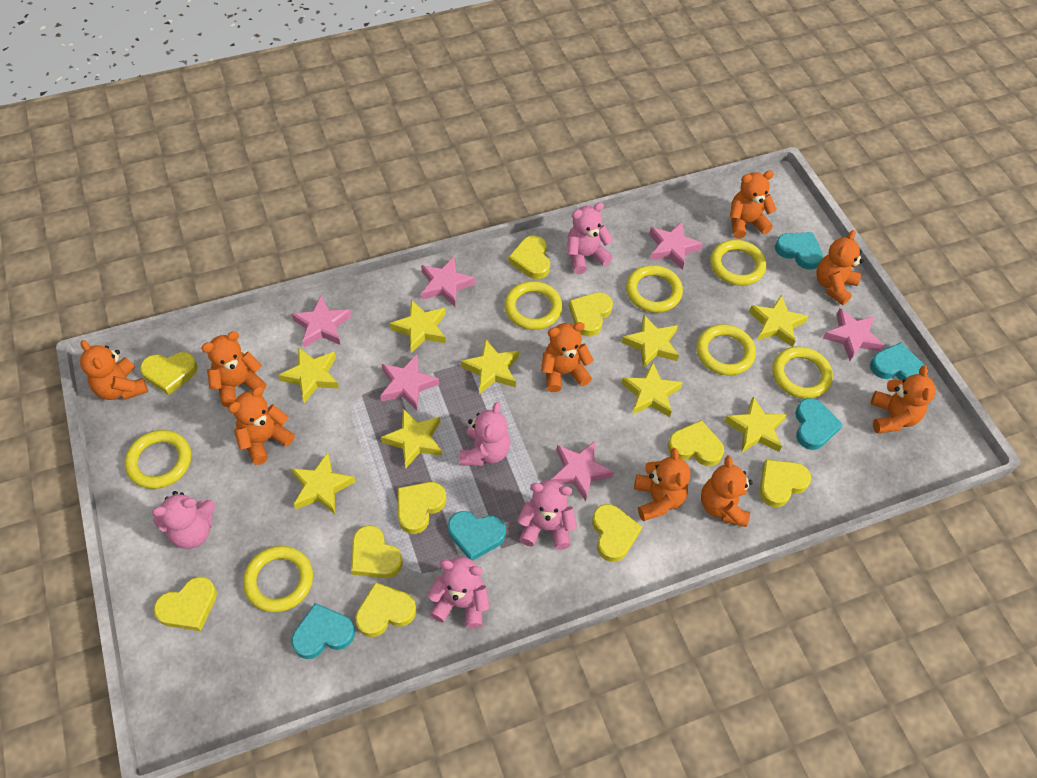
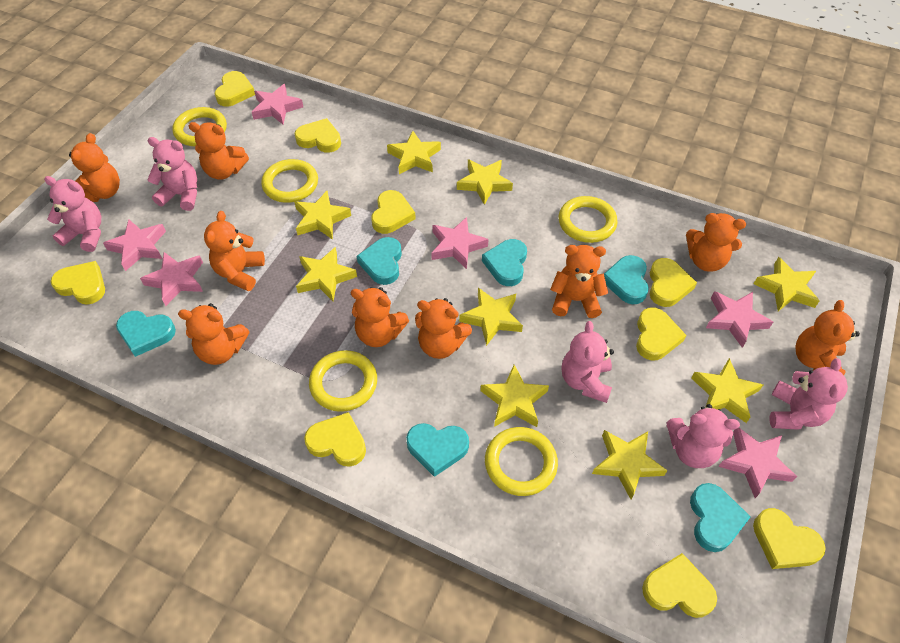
turquoise heart: [292,603,355,659] [448,511,506,561] [775,232,823,270] [795,398,843,450] [870,342,925,380] = 5 -> [116,311,176,357] [357,237,402,285] [406,423,469,477] [482,239,527,286] [604,255,649,304] [690,483,750,552] = 6
yellow heart: [140,352,198,395] [154,577,217,631] [351,525,403,578] [355,582,416,637] [398,482,446,534] [508,235,550,279] [569,292,613,337] [592,504,642,562] [668,420,724,466] [759,460,811,507] = 10 -> [51,261,105,305] [215,71,255,107] [294,118,341,153] [304,412,366,467] [371,190,416,234] [636,308,686,360] [642,553,717,618] [650,258,697,307] [753,508,826,569] = 9
yellow ring: [125,430,191,489] [243,546,313,612] [504,281,562,330] [626,265,683,313] [696,324,756,376] [710,240,766,286] [772,346,833,399] = 7 -> [172,107,227,146] [261,159,318,203] [309,350,377,412] [485,427,558,496] [559,196,618,243] = 5

